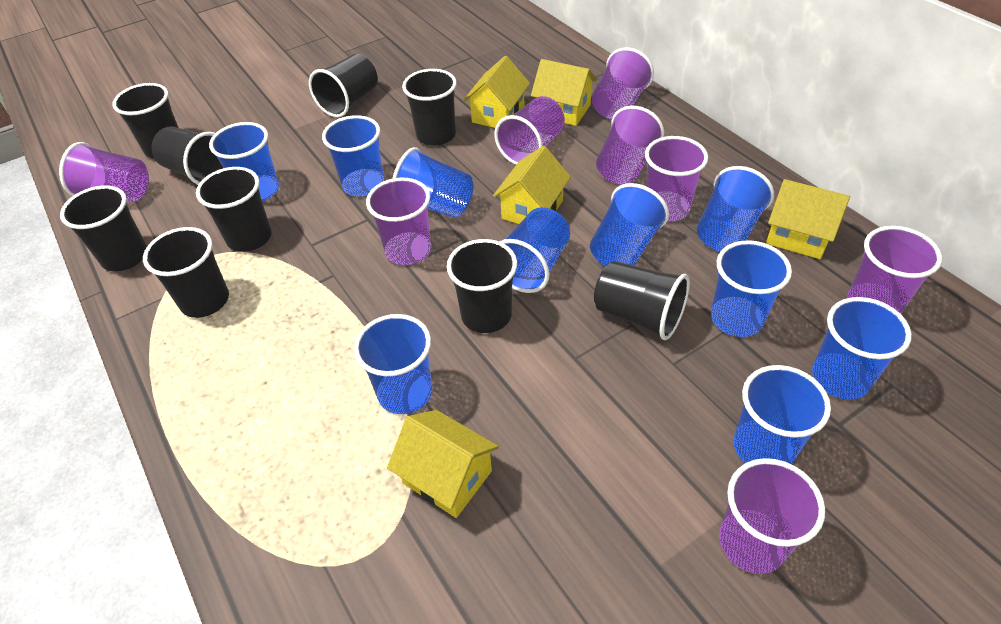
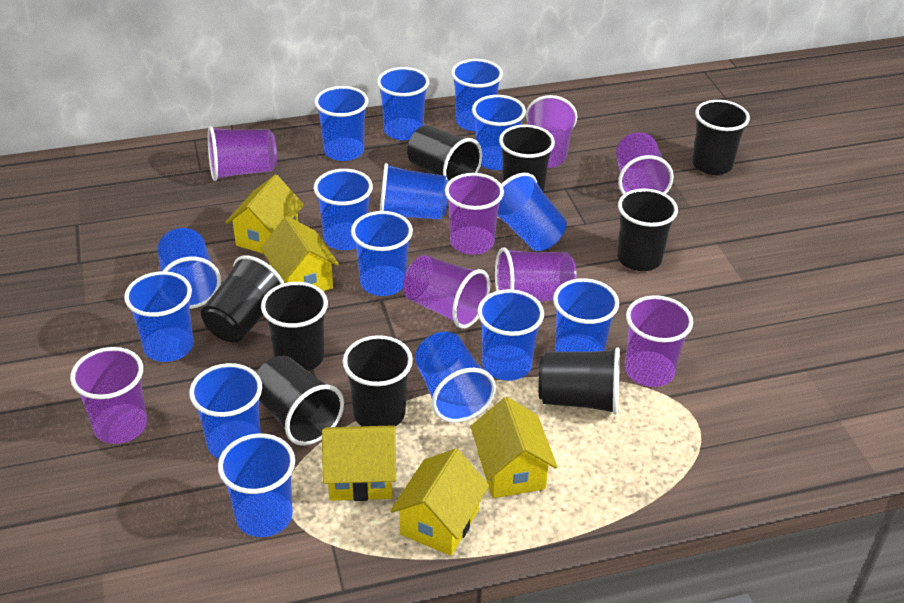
blue cup: [209,122,279,201] [322,115,384,196] [354,314,432,414] [392,147,474,218] [499,207,570,293] [590,183,669,266] [697,166,774,252] [711,240,792,337] [733,365,831,464] [812,297,912,400] = 10 -> [124,271,194,362] [158,228,221,309] [189,363,262,459] [218,434,295,537] [313,169,373,250] [315,86,368,161] [351,211,413,296] [377,67,429,141] [380,163,449,219] [415,332,496,423] [451,59,503,131] [472,95,526,170] [477,289,544,381] [497,173,567,251] [553,278,619,352] = 15

